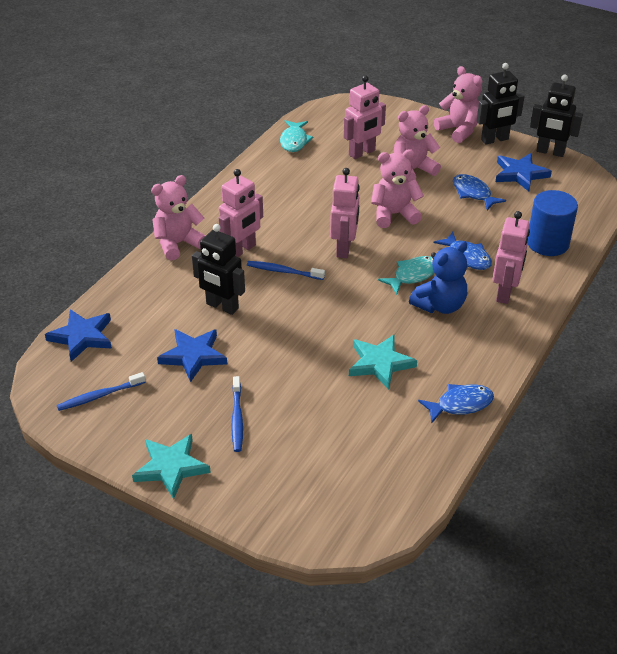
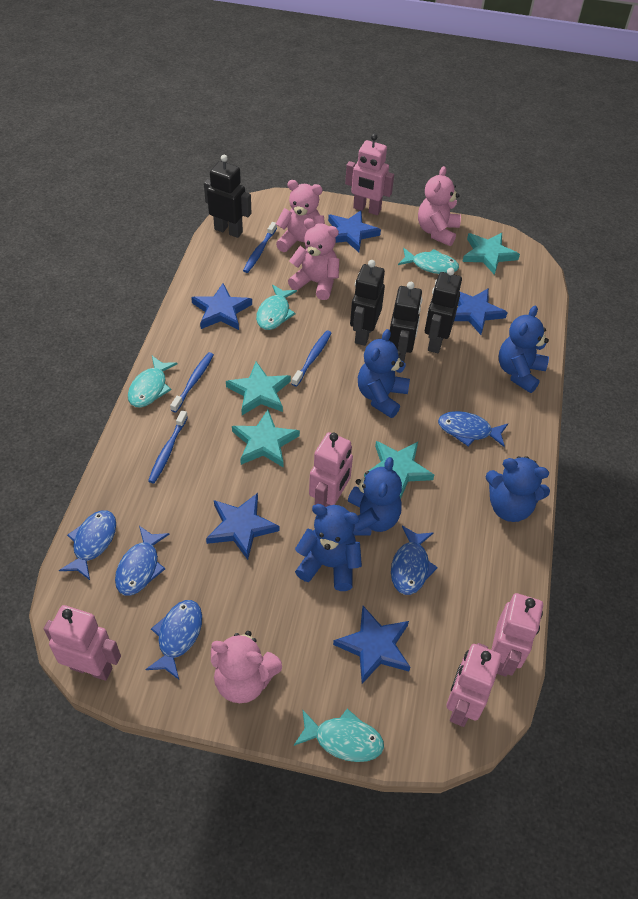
black robot: [192,224,245,315] [477,63,525,145] [530,75,583,157] = 3 -> [204,155,251,238] [350,260,385,346] [389,282,422,362] [425,268,462,353] = 4
blue cylinder: [528,190,578,256] = 1 -> none = 0
blue fish: [418,384,494,424] [434,232,492,270] [453,174,506,210] = 3 -> [59,510,116,580] [115,526,170,596] [145,600,202,679] [391,526,438,595] [438,411,508,447] = 5
blue star: [45,309,112,362] [157,329,227,382] [496,153,552,191] = 3 -> [191,283,252,330] [206,493,279,560] [328,210,381,252] [333,606,410,684] [454,288,508,335] = 5
blue teddy bear: [409,241,467,314] = 1 -> [295,504,362,591] [348,457,402,536] [358,329,410,418] [486,456,550,522] [499,306,549,393] = 5
blue toothbrush: [57,372,146,411] [231,376,243,452] [247,261,325,280] = 3 -> [148,410,188,483] [170,352,214,412] [243,222,277,273] [292,330,332,387] = 4
pink robot: [219,169,263,257] [330,168,360,258] [344,75,386,159] [493,211,530,304] = 4 -> [44,605,121,681] [309,432,353,507] [345,134,394,215] [446,643,502,727] [491,593,543,677] = 5
turquoise fish: [280,120,313,152] [378,256,434,295] = 2 -> [128,356,177,408] [256,284,297,330] [293,709,384,762] [398,248,459,274] = 4
turquoise star: [132,434,211,499] [349,335,417,390] = 2 -> [226,361,291,415] [232,410,300,467] [364,441,434,499] [462,232,520,275] = 4

